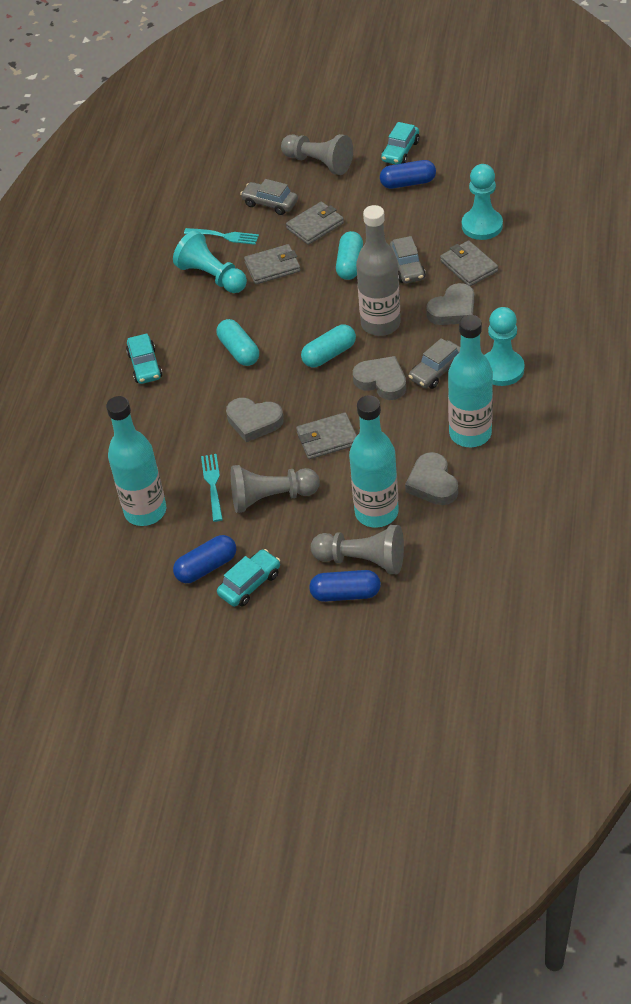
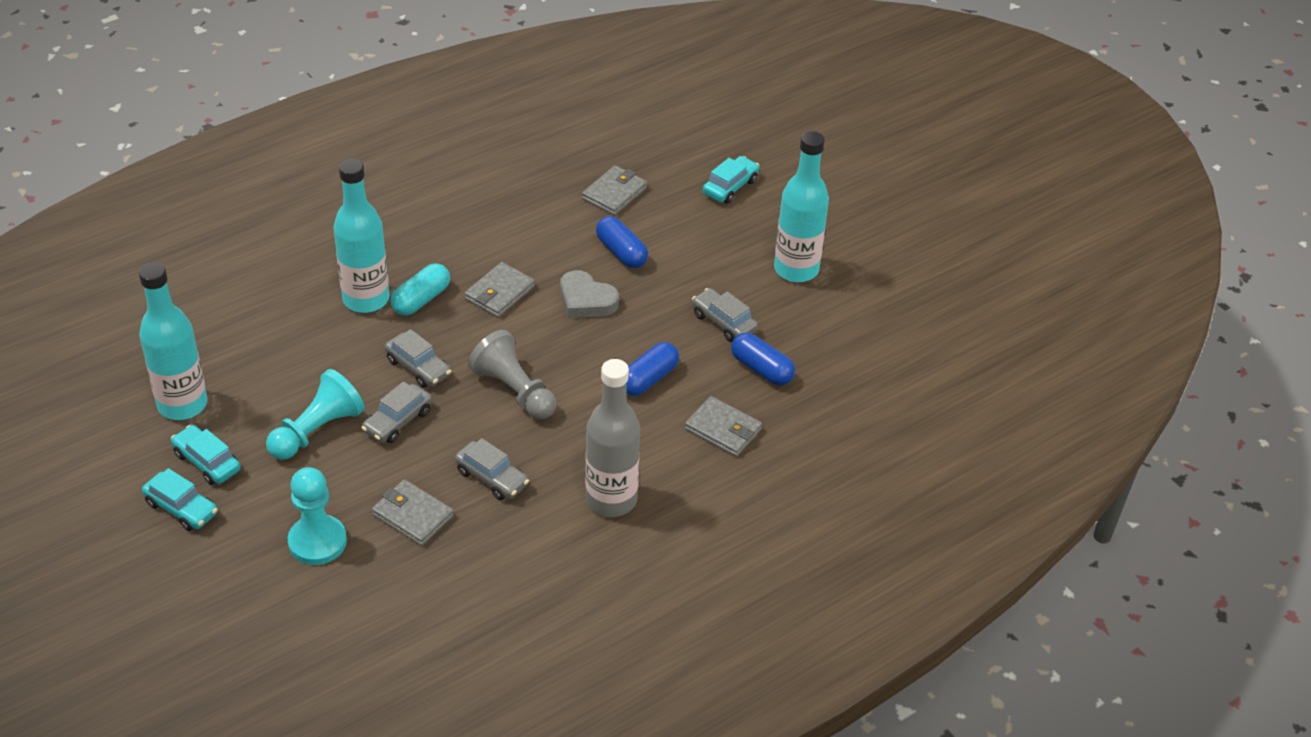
grey car: [240,179,298,215] [390,236,426,283] [408,338,460,389] = 3 -> [361,381,432,443] [385,329,451,388] [455,438,529,500] [692,288,758,342] = 4
grey heart: [226,398,284,442] [353,356,406,400] [405,452,458,505] [426,283,474,325] = 4 -> [560,270,619,318] = 1
grey pawn: [231,465,320,513] [281,134,353,175] [311,525,404,574] = 3 -> [468,330,556,420] = 1
turquoise capsule: [217,319,259,366] [301,324,356,368] [336,231,363,280] = 3 -> [390,263,450,316] = 1
turquoise fork: [184,228,259,245] [201,454,223,522] = 2 -> none = 0
turquoise pawn: [173,230,247,293] [462,164,503,240] [485,307,525,386] = 3 -> [266,369,365,460] [288,467,347,565] = 2

